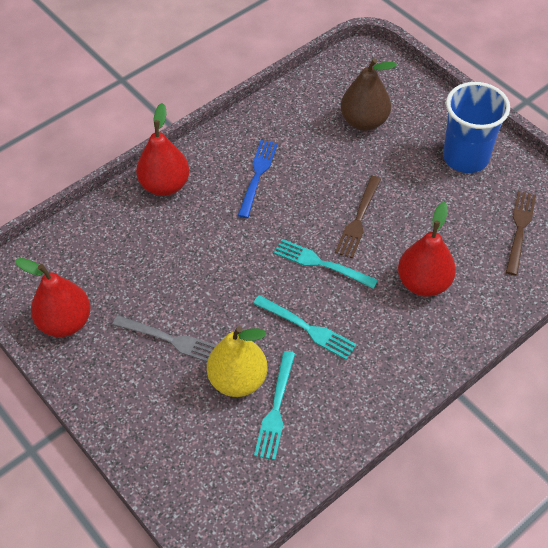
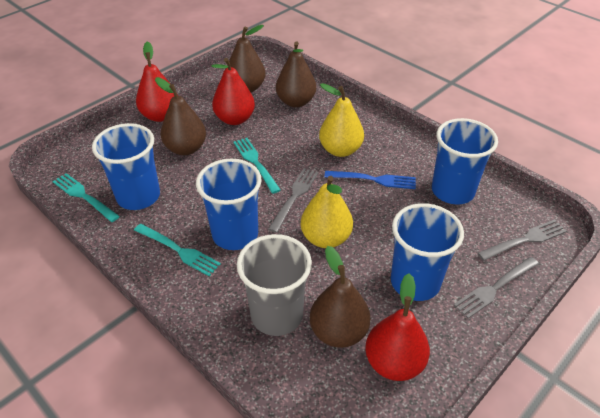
blue cup: [443,82,510,173] = 1 -> [92,123,160,210] [196,159,262,250] [391,203,464,301] [432,118,498,204] = 4
brown fork: [335,176,381,259] [506,191,536,275] = 2 -> none = 0
brown pear: [341,58,397,131] = 1 -> [155,77,206,155] [229,25,266,92] [276,42,316,107] [310,246,371,348] = 4
grey cup: none = 0 -> [237,234,312,336] = 1
grey fork: [112,315,217,362] = 1 -> [268,168,318,233] [454,257,539,318] [478,219,567,261] = 3
yellow pear: [207,326,268,397] = 1 -> [301,176,353,248] [319,83,364,157] = 2

